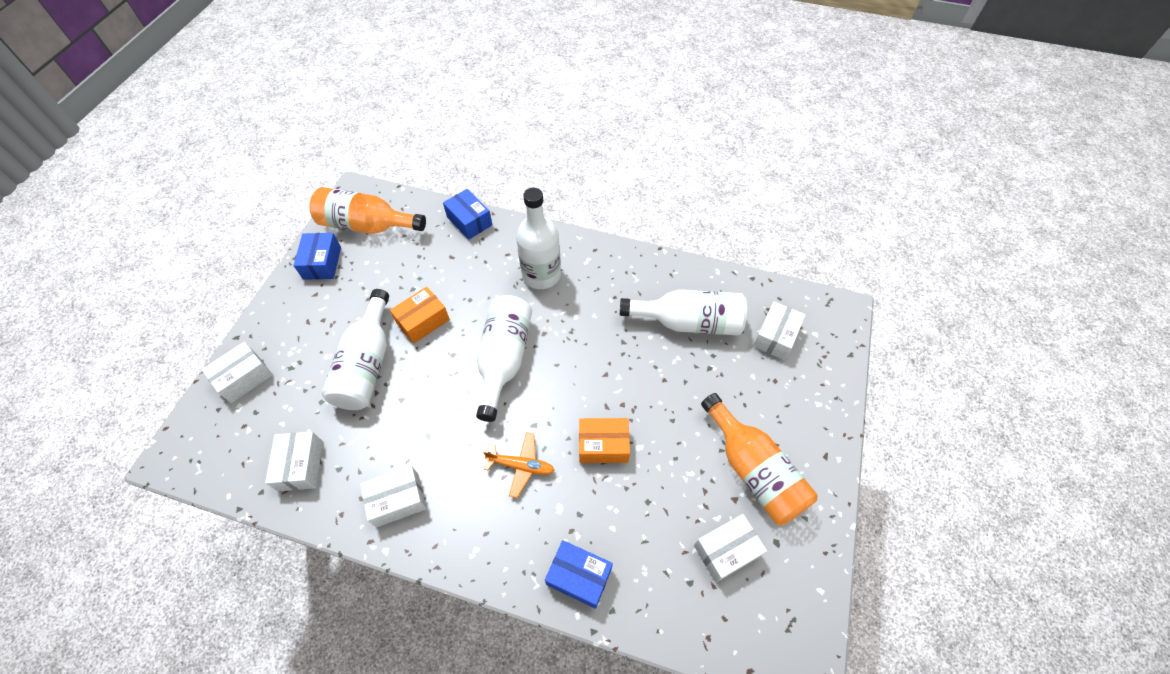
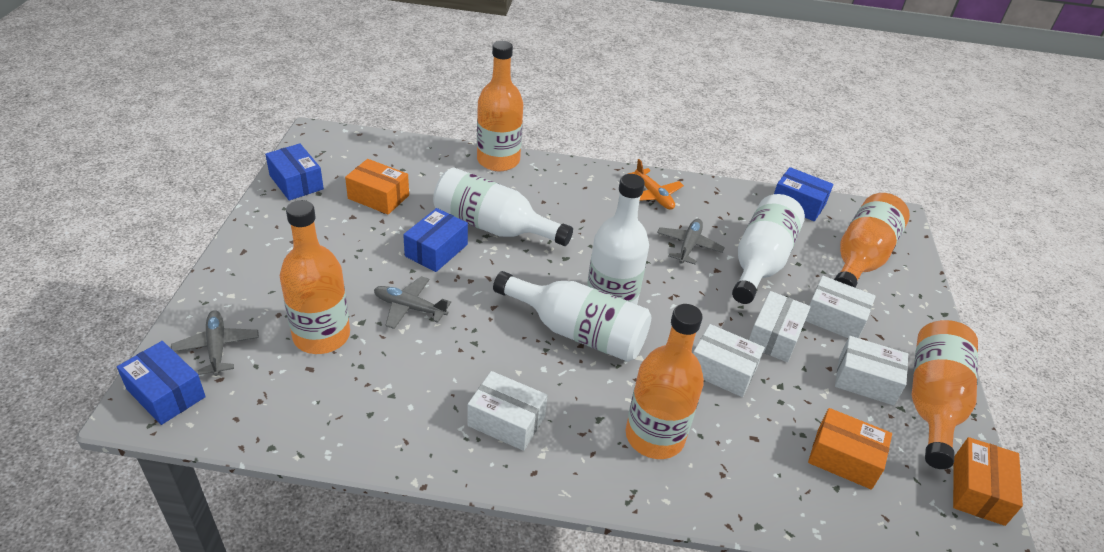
blue box: [293,233,341,280] [443,189,492,239] [545,540,613,609] = 3 -> [117,341,206,425] [265,143,324,201] [403,208,468,272] [774,167,833,221] = 4
grey plane: none = 0 -> [171,310,259,376] [374,276,451,329] [657,219,725,264] = 3
orange bottle: [310,187,426,234] [701,393,818,526] = 2 -> [280,200,350,354] [477,41,523,171] [626,304,704,459] [834,193,910,288] [912,320,978,469] = 5
orange box: [390,287,450,344] [579,418,630,463] = 2 -> [345,159,409,215] [808,408,892,490] [953,437,1023,526] = 3

